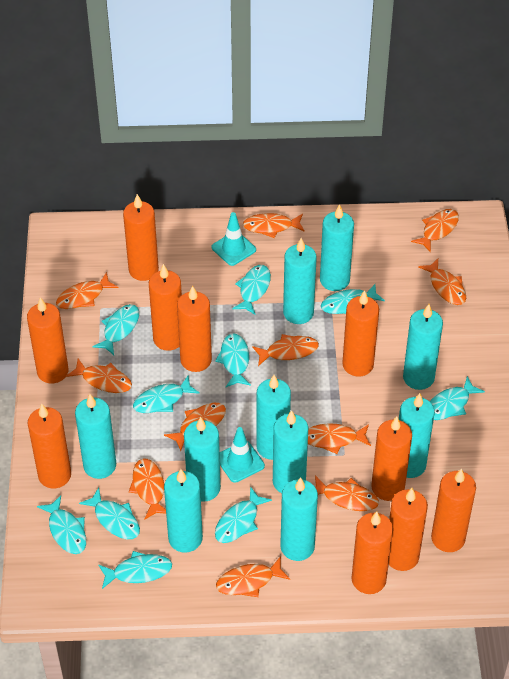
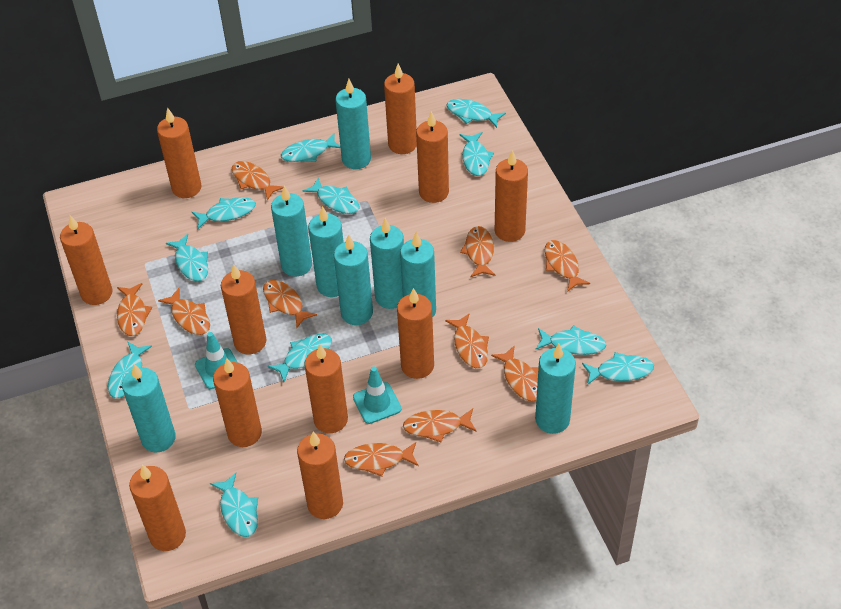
orange candle: [27,297,69,384] [27,404,71,488] [123,194,159,281] [149,264,182,351] [177,285,212,372] [342,290,379,377] [352,511,393,594] [371,416,412,501] [389,488,428,571] [431,468,476,552] = 10 -> [60,215,113,305] [129,464,186,551] [157,107,201,198] [213,358,262,447] [221,264,267,354] [297,431,343,519] [304,344,348,433] [384,64,417,154] [397,288,434,379] [416,111,449,203] [495,150,528,242] = 11
orange fish: [56,272,119,309] [66,359,132,393] [129,459,166,520] [164,403,226,451] [216,556,290,597] [243,213,305,238] [252,334,319,366] [308,423,371,454] [315,475,379,511] [411,209,459,253] [418,259,466,305] = 11 -> [117,283,152,336] [158,288,210,335] [232,161,284,201] [263,280,317,328] [344,442,419,477] [403,408,477,442] [445,313,489,368] [460,226,496,277] [491,345,539,402] [545,240,590,292] = 10
turquoise candle: [75,394,116,479] [164,469,203,553] [184,417,221,502] [257,375,291,460] [273,410,308,493] [280,477,318,561] [283,238,317,324] [320,204,354,291] [399,393,435,478] [403,304,443,390] = 10 -> [122,364,176,452] [271,186,312,276] [308,206,344,297] [334,234,373,325] [335,79,371,169] [370,218,404,309] [400,232,436,318] [535,344,576,434] = 8
turquoise fish: [37,495,86,554] [79,488,140,539] [92,304,139,355] [98,551,172,589] [133,376,200,413] [215,334,251,387] [215,486,272,543] [232,265,271,315] [321,284,385,314] [430,376,485,420] = 10 -> [108,341,152,398] [166,234,208,282] [192,197,256,229] [210,473,258,537] [268,333,332,382] [281,133,341,162] [303,178,360,214] [446,99,506,128] [460,132,494,176] [536,325,606,355] [582,352,654,385] = 11

